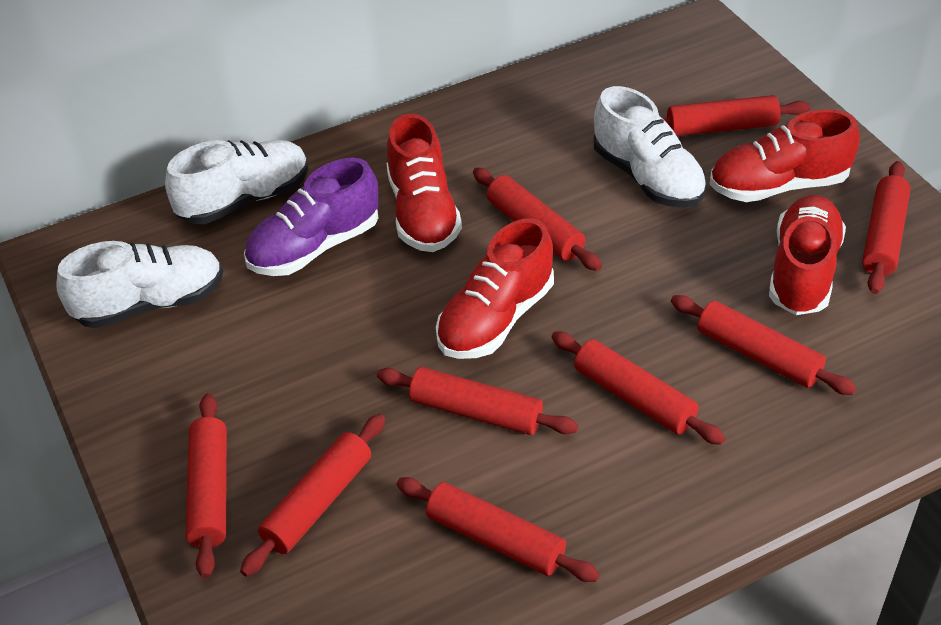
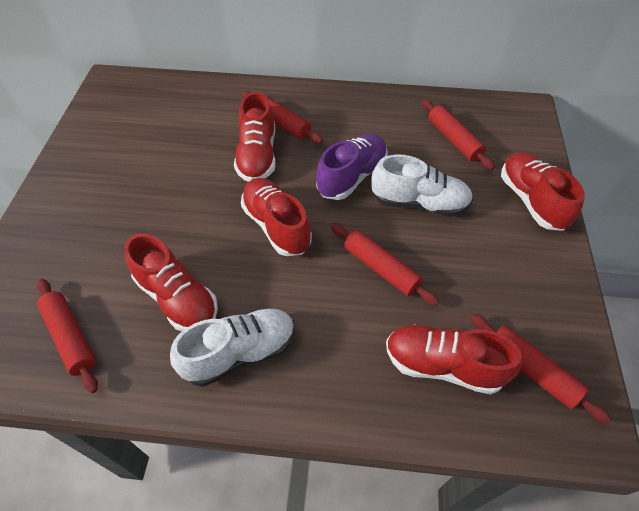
red rolling pin: [186,393,227,578] [240,414,385,577] [377,367,578,435] [397,477,600,582] [473,168,602,271] [552,331,725,445] [662,95,810,136] [671,295,856,395] [862,161,911,294] = 9 -> [37,279,98,393] [241,91,323,143] [331,223,439,306] [422,99,495,170] [470,314,611,424] = 5
red shoe: [387,114,462,252] [436,218,554,359] [710,109,860,202] [769,195,846,315] = 4 -> [124,233,218,331] [234,92,276,182] [241,178,312,256] [386,325,522,395] [501,152,585,231] = 5
white shoe: [56,241,223,328] [165,140,309,224] [594,86,707,208] = 3 -> [170,308,295,387] [371,154,473,217] = 2

